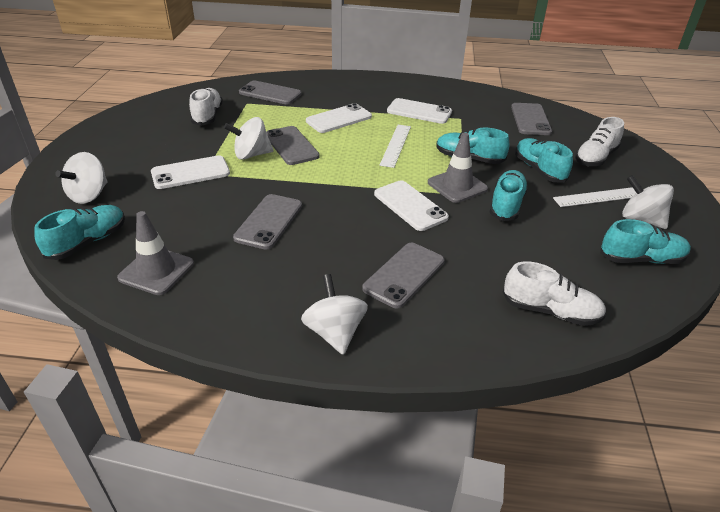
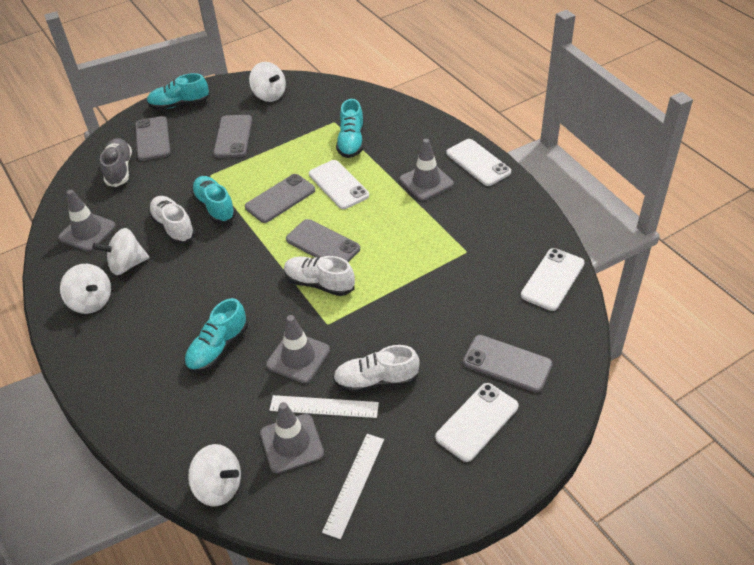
grey shoe: none = 0 -> [100,138,132,187] = 1
grey traffic cone: [117,211,194,295] [428,132,488,203] = 2 -> [58,190,116,252] [260,402,324,474] [266,315,330,384] [400,139,454,201] = 4
turquoise shoe: [34,205,125,260] [436,127,510,164] [490,170,528,221] [515,138,573,183] [600,219,691,264] = 5 -> [147,73,210,110] [185,298,248,373] [191,176,236,224] [336,99,364,158] = 4

